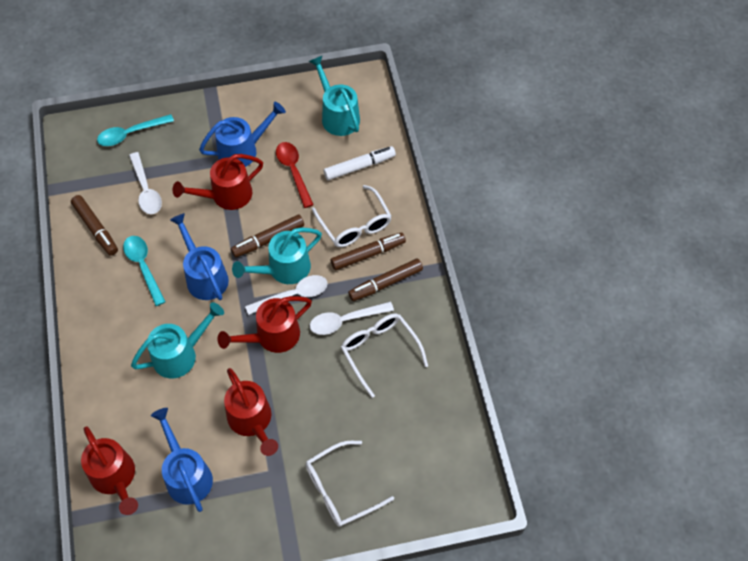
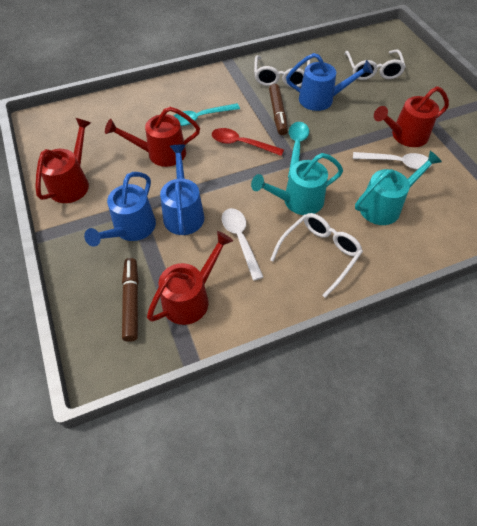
brown marker: [71,195,118,256] [231,215,304,258] [331,233,406,270] [348,259,423,301] = 4 -> [122,258,139,342] [269,84,288,135] = 2
turquoise watering can: [131,302,224,378] [232,228,322,284] [309,56,360,136] = 3 -> [251,153,343,215] [355,151,442,225] = 2
white marker: [324,146,396,180] = 1 -> none = 0
white spoon: [129,152,162,214] [245,275,328,315] [310,302,394,335] = 3 -> [222,208,263,281] [353,152,432,170] = 2

